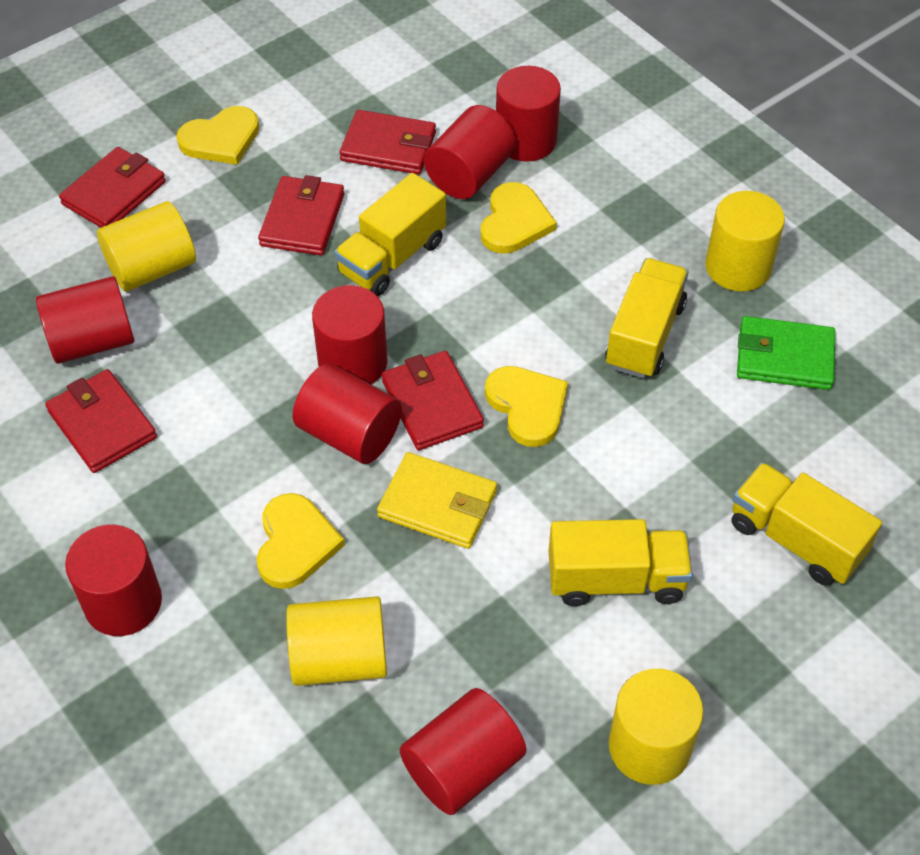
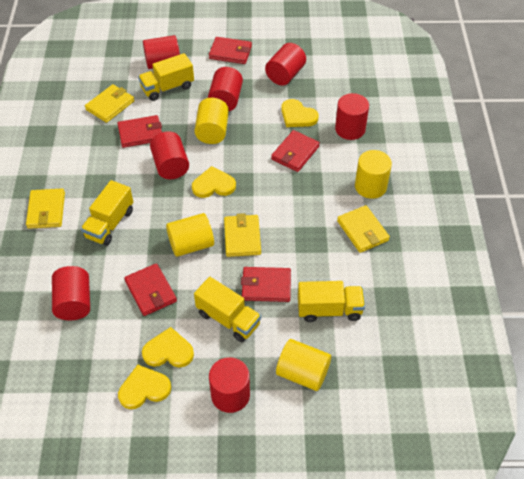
green wallet: [737,316,835,390] = 1 -> none = 0
yellow wallet: [377,452,497,549] = 1 -> [26,188,65,229] [85,84,134,123] [224,213,261,257] [337,205,390,253] = 4

